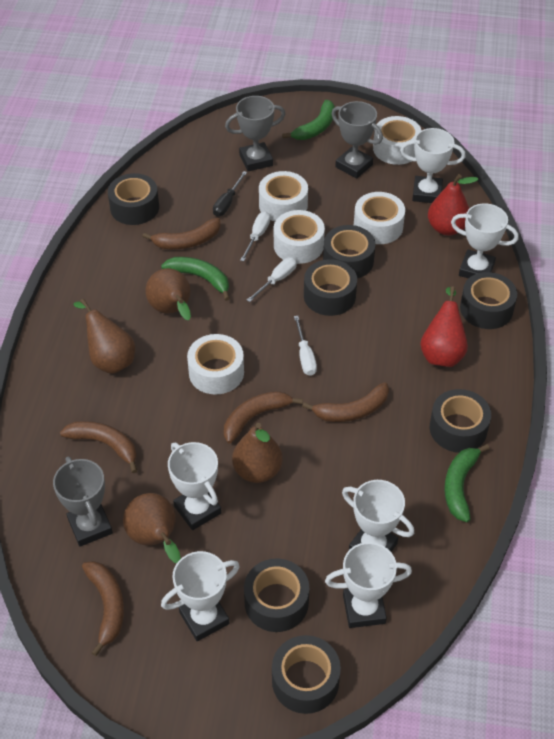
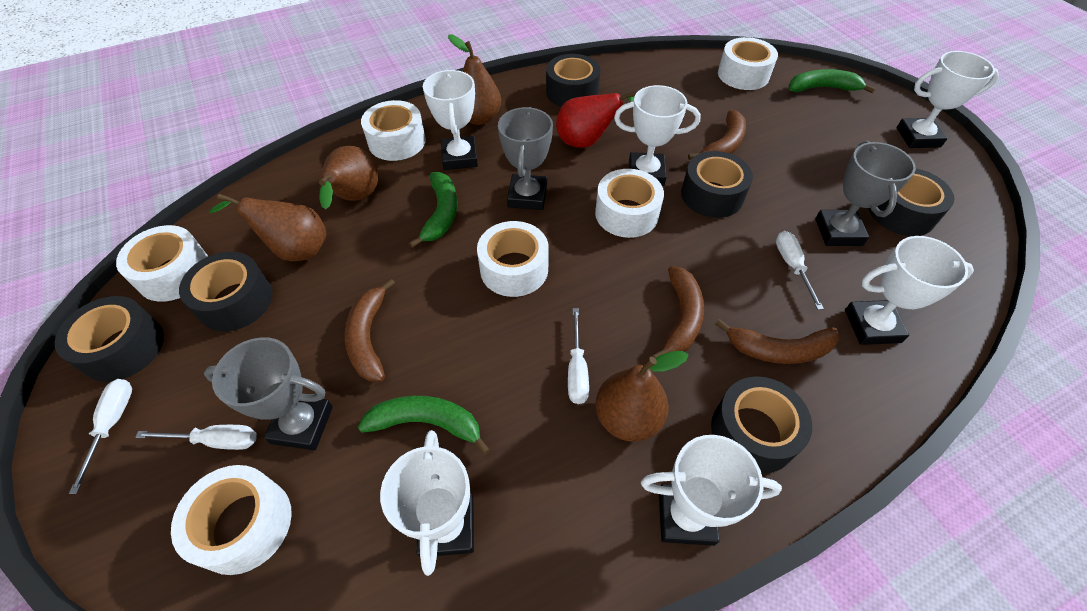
black screwdriver: [213,171,247,217] = 1 -> none = 0
black tape: [108,173,159,225] [244,558,309,632] [272,635,341,714] [304,259,357,316] [323,225,375,278] [430,389,491,453] [460,272,517,329] = 7 -> [55,296,164,382] [179,252,273,331] [546,54,601,107] [681,151,753,218] [711,376,812,474] [868,169,954,236] = 6
brown banana: [60,421,137,473] [82,561,124,656] [142,218,221,249] [224,391,303,443] [302,382,389,422] = 5 -> [345,278,395,381] [652,266,704,358] [688,110,746,160] [715,319,839,364] = 4
red pear: [420,287,468,367] [428,174,479,236] = 2 -> [556,91,636,148] = 1
white screwdriver: [240,212,270,261] [247,257,297,302] [294,316,317,376] = 3 -> [69,379,132,494] [135,425,257,450] [568,308,589,404] [776,231,824,310] = 4
white tape: [187,334,244,395] [259,171,308,221] [274,210,325,264] [354,192,405,244] [373,116,422,165] = 5 -> [116,225,208,302] [171,465,292,575] [361,100,426,161] [477,221,549,297] [595,169,664,238] [718,37,778,90] = 6

